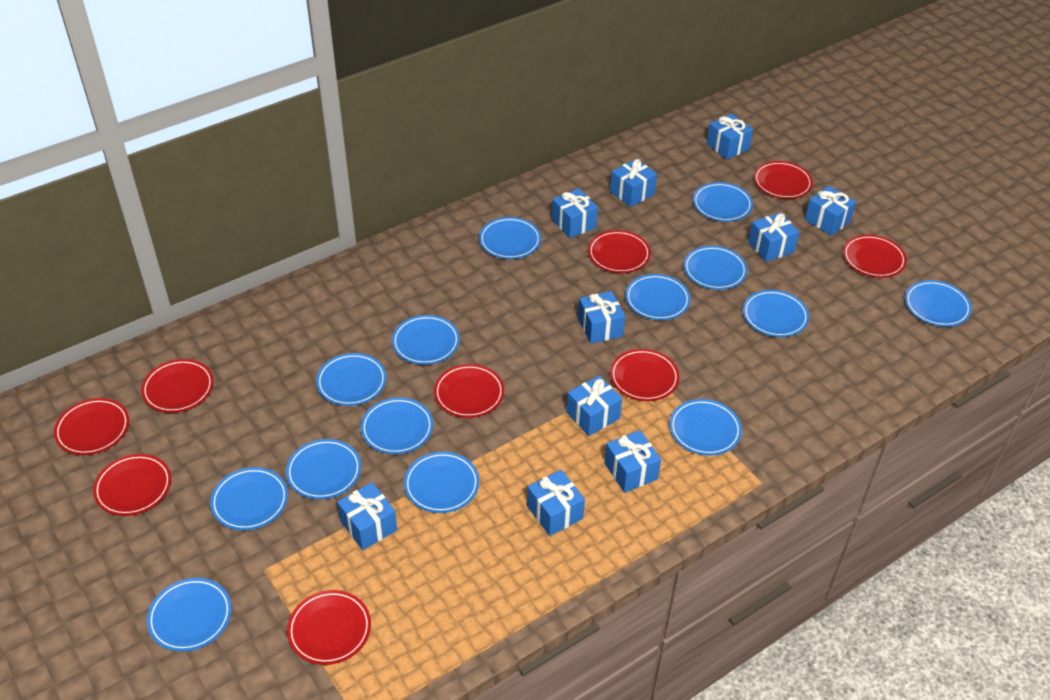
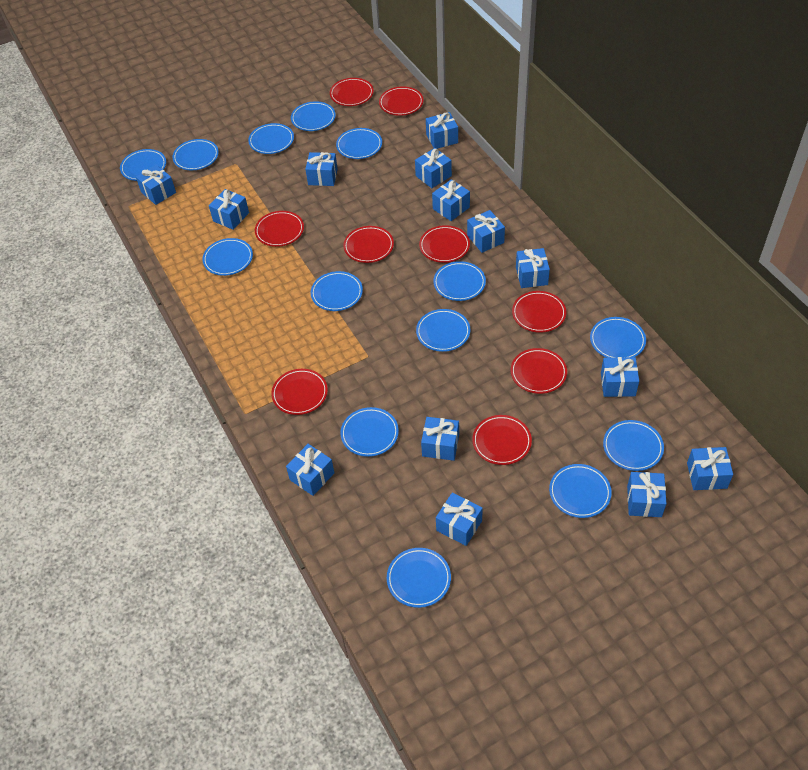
blue gift: [337,482,397,550] [527,470,585,536] [552,188,598,238] [566,376,622,436] [578,291,625,344] [604,430,661,493] [610,159,657,207] [706,114,753,160] [748,212,799,262] [805,186,856,236] = 10 -> [136,165,176,205] [209,189,249,230] [286,444,334,496] [305,152,338,186] [415,148,452,188] [421,417,459,461] [426,112,458,149] [432,179,470,221] [436,492,483,546] [467,210,505,253] [516,248,550,288] [601,357,639,397] [627,472,667,517] [687,447,733,490] = 14

